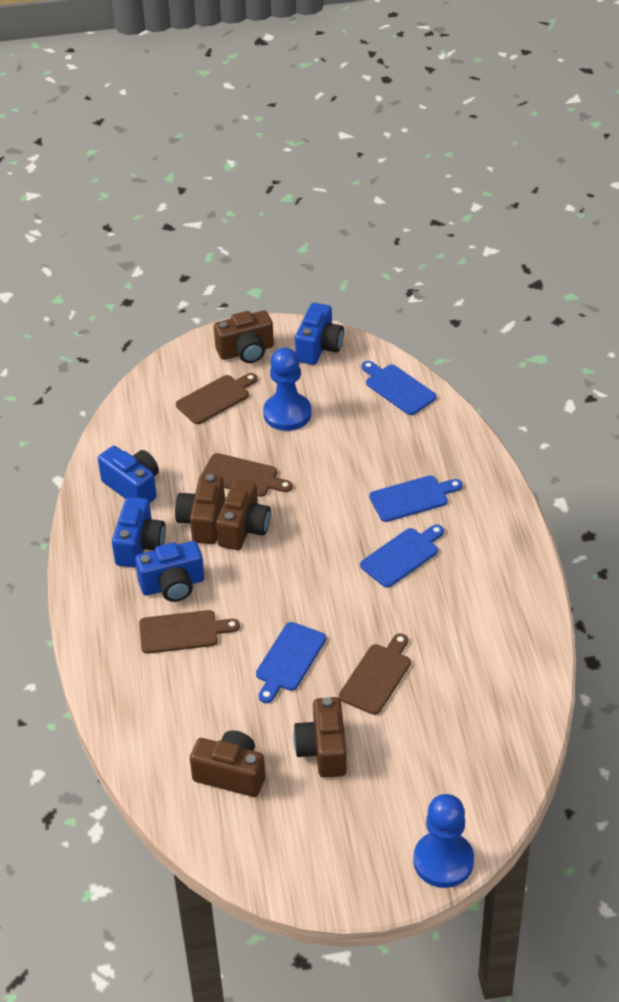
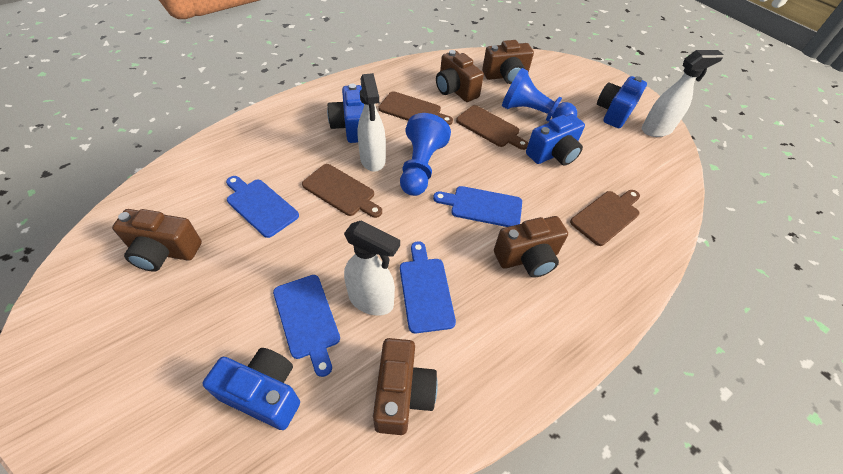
white spray bottle: none = 0 -> [344,220,400,316] [358,73,386,172] [642,50,724,137] = 3

